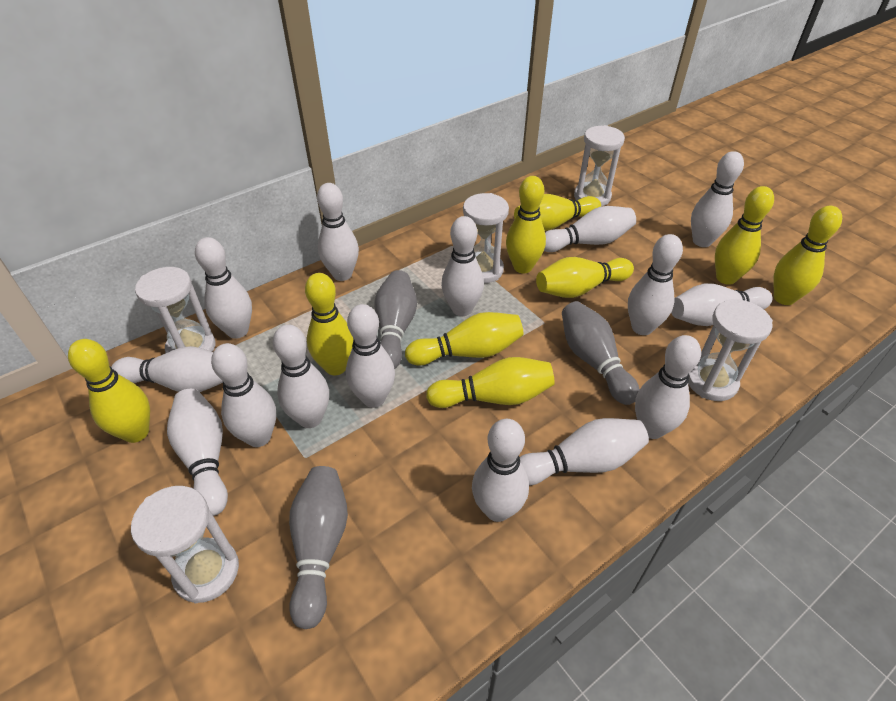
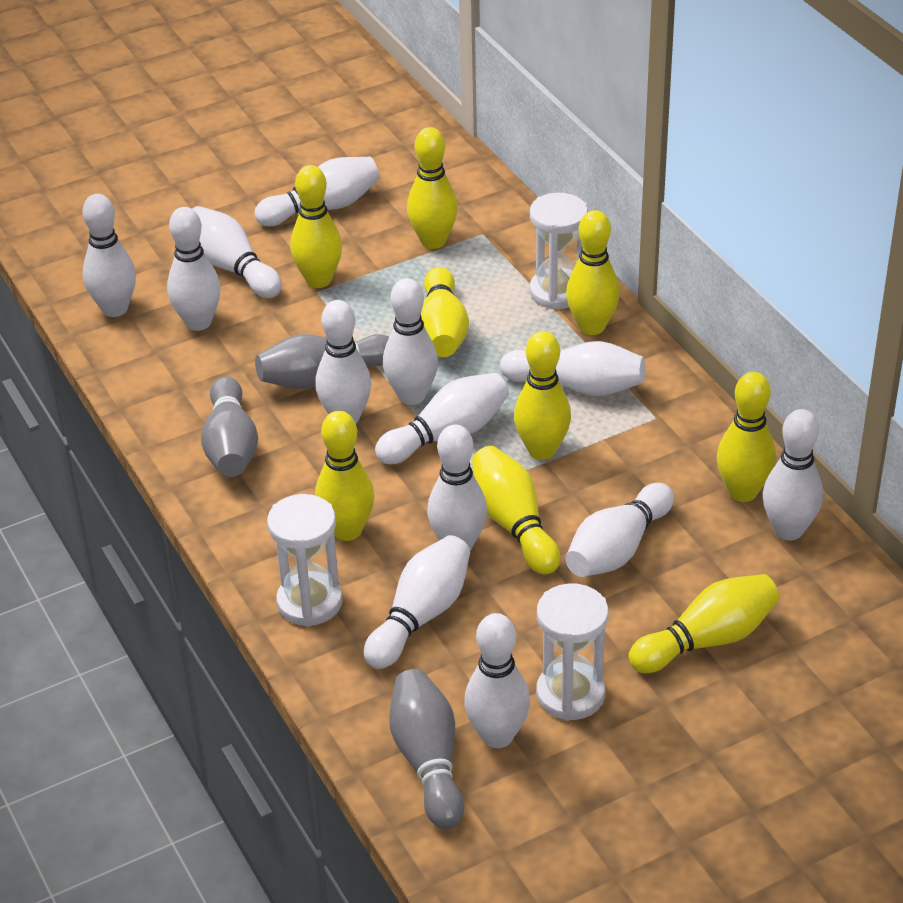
white bowling pin: [111,346,223,392] [167,389,228,516] [195,237,252,339] [211,343,276,447] [273,324,329,428] [317,183,359,281] [346,304,395,408] [441,216,484,316] [472,419,529,522] [520,418,649,485] [544,206,636,252] [628,234,683,335] [635,335,701,439] [671,284,772,326] [691,151,744,247] = 15 -> [83,194,136,317] [167,207,221,331] [192,206,282,298] [254,157,380,226] [315,300,372,423] [364,535,470,669] [375,373,509,464] [383,278,438,405] [427,425,487,551] [464,613,530,748] [500,341,645,396] [566,483,674,577] [763,409,823,541] = 13
white hourglass: [131,486,239,603] [135,267,215,353] [463,193,509,283] [574,125,625,206] [688,299,773,401] = 5 -> [267,494,343,627] [530,193,588,310] [536,583,609,721] = 3

